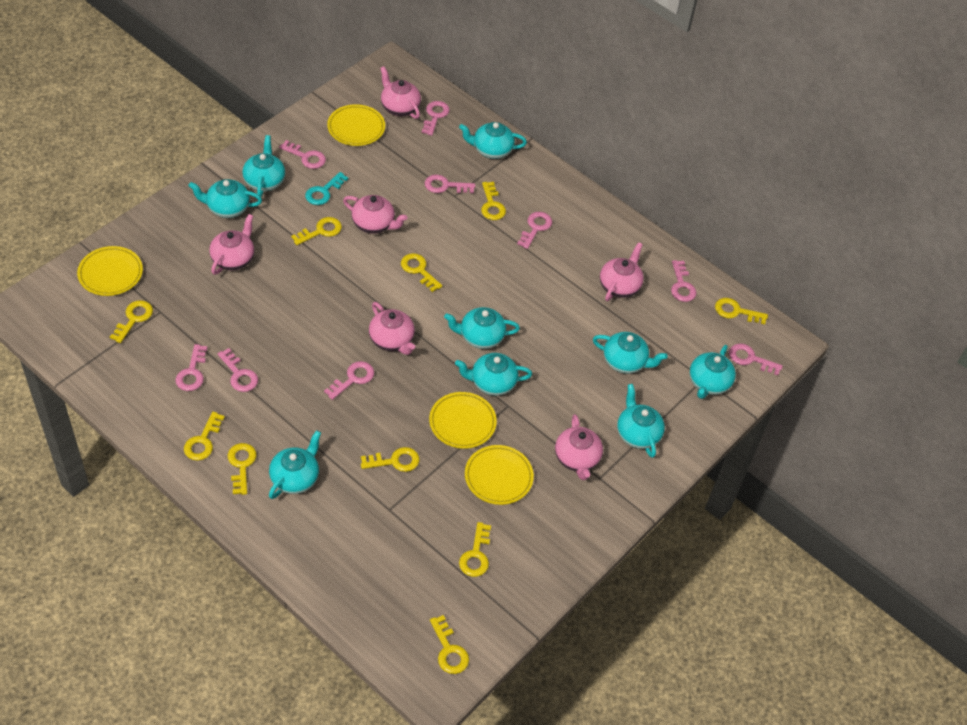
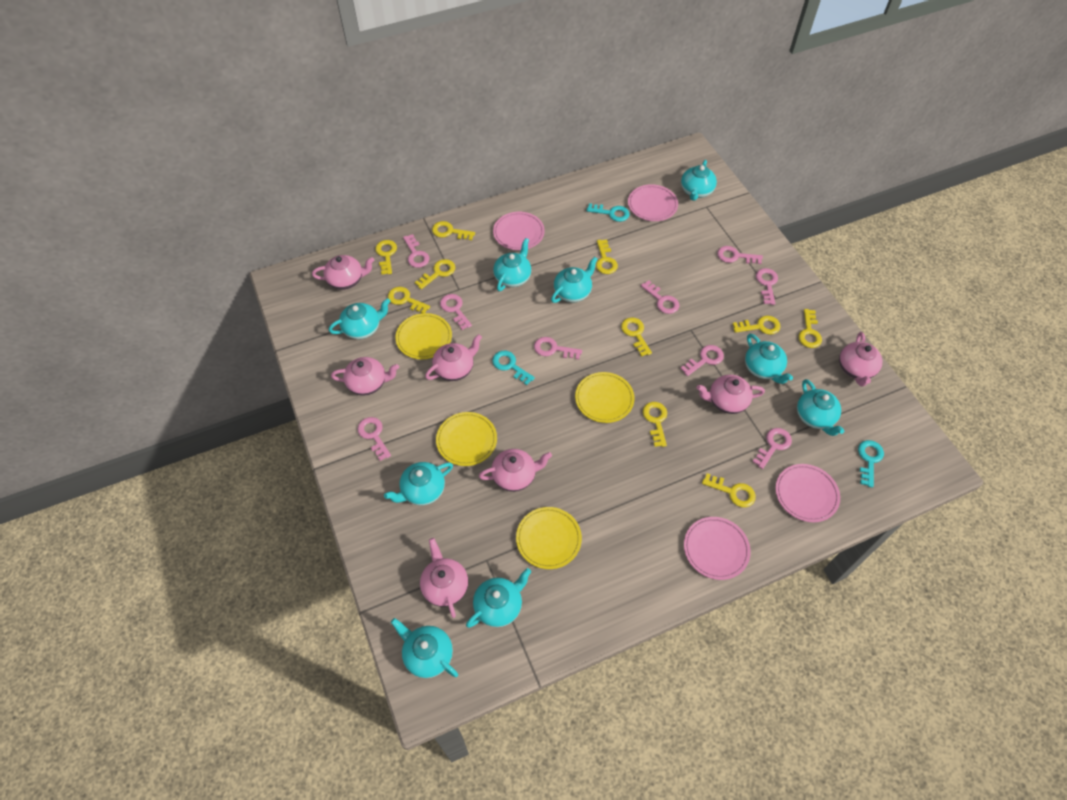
pink plate: none = 0 -> [493,212,545,250] [628,184,678,221] [684,517,751,580] [775,464,840,522] = 4
pink teapot: [209,214,254,275] [343,195,408,234] [369,302,415,355] [380,66,421,119] [555,414,603,480] [600,242,644,301] = 6 -> [312,255,375,290] [331,357,399,396] [420,538,468,618] [425,334,482,381] [479,449,552,492] [697,375,765,414] [839,332,882,387] = 7
turquoise key: [305,172,348,205] = 1 -> [492,351,535,385] [586,203,630,222] [858,440,884,488] = 3

